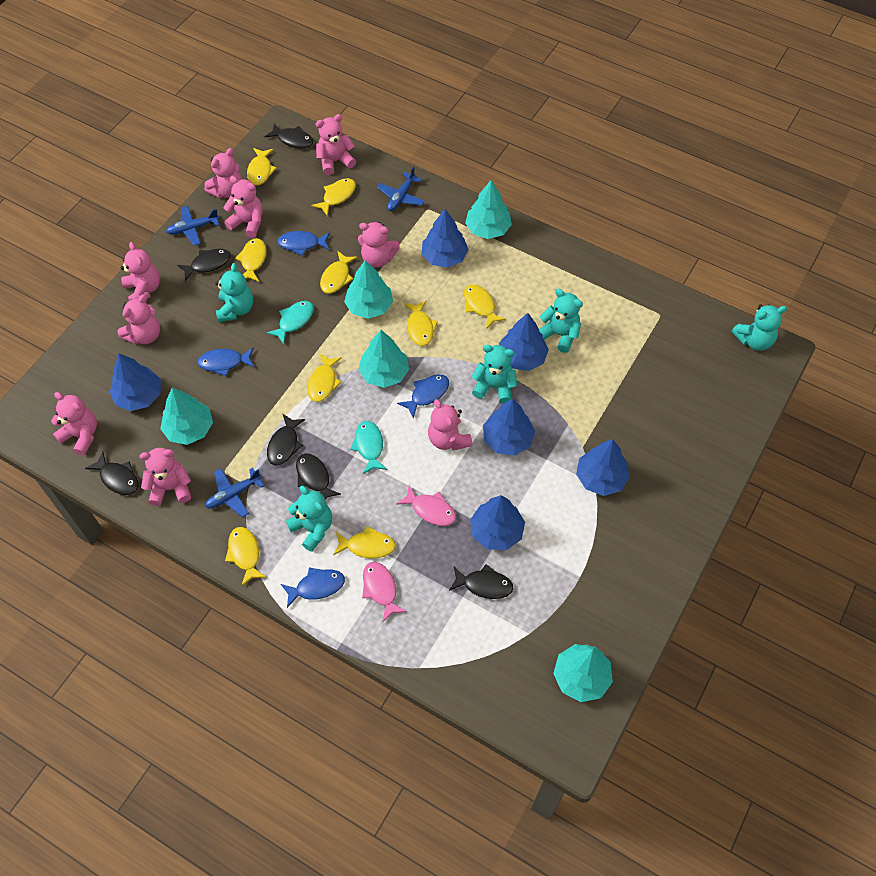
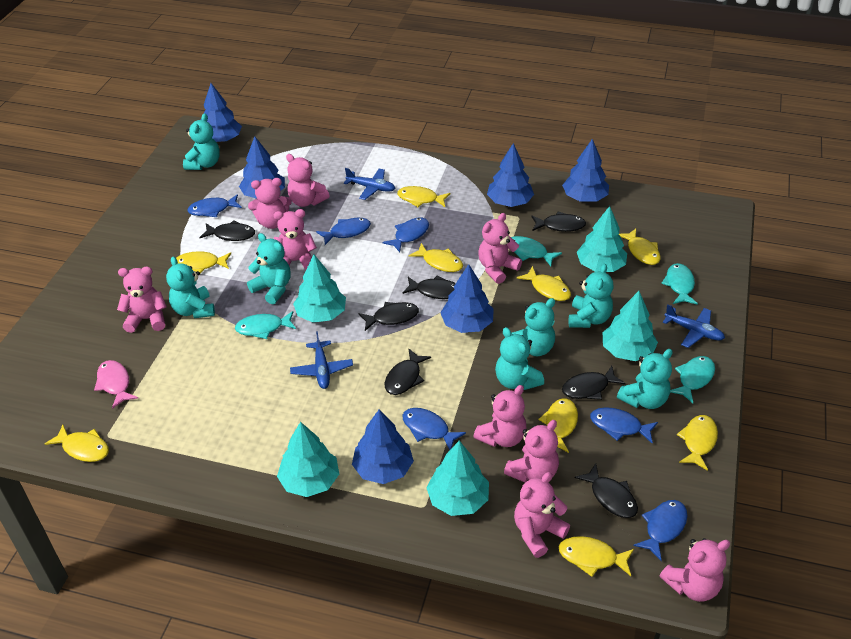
black fish: [85,452,139,495] [177,249,231,281] [264,123,314,149] [267,414,305,465] [296,453,341,499] [449,564,513,599] = 6 -> [199,220,255,241] [358,302,419,331] [385,348,431,395] [403,275,456,299] [531,211,586,232] [562,366,626,400] [575,464,638,518] = 7
blue fish: [197,348,254,376] [277,231,330,256] [281,567,345,608] [397,374,449,418] = 4 -> [187,194,242,217] [316,218,371,245] [382,218,429,252] [402,408,466,450] [590,407,658,443] [633,500,687,561] = 6
pink fish: [362,562,407,623] [396,485,456,526] = 2 -> [94,360,138,409] = 1
turquoise fish: [266,301,314,344] [350,421,387,474] = 2 -> [235,311,296,339] [511,236,562,266] [661,263,698,305] [670,356,715,403] = 4
turquoise teddy bear: [216,263,253,322] [286,485,332,552] [472,345,517,404] [539,289,583,353] [732,304,787,351] = 5 -> [166,256,215,318] [183,113,220,170] [247,233,291,304] [495,327,544,390] [511,298,555,356] [569,264,613,328] [617,349,673,409] = 7

